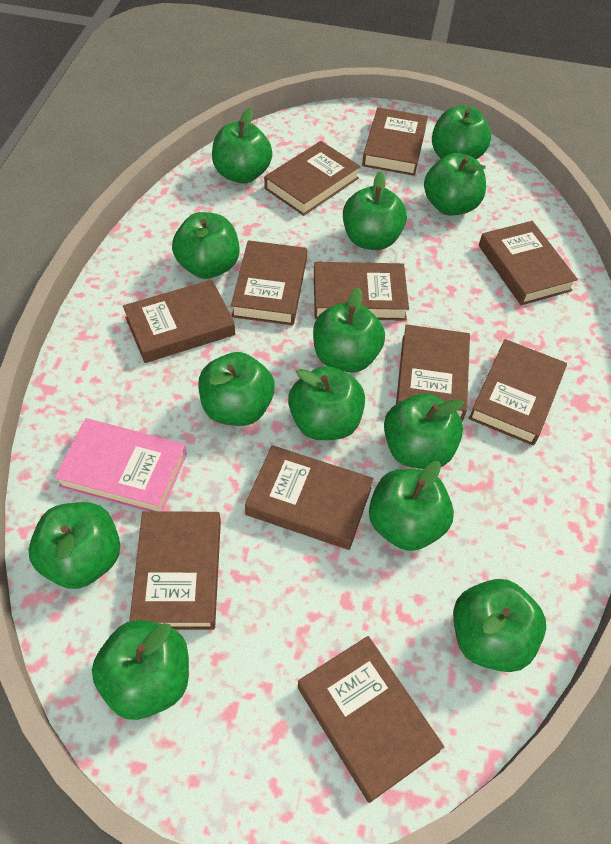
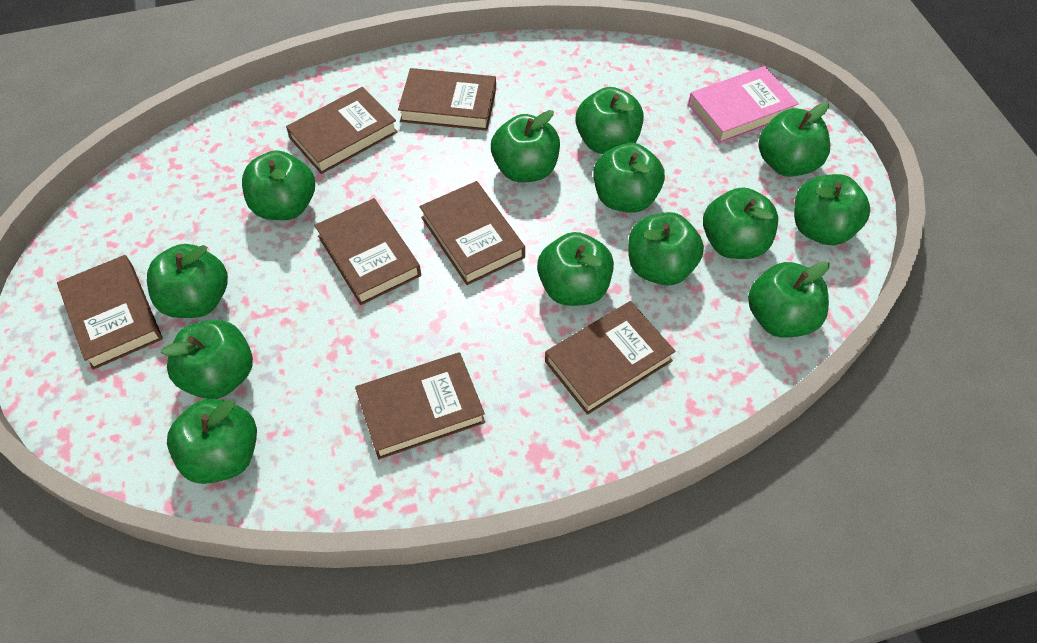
brown book: [123,280,235,363] [129,511,221,630] [231,240,307,325] [245,445,374,550] [264,141,360,216] [298,636,444,803] [314,262,409,321] [362,107,428,176] [396,324,470,421] [469,339,567,446] [479,221,578,305] = 11 -> [57,255,163,370] [286,87,398,174] [314,198,421,305] [355,352,485,460] [398,68,496,131] [419,181,525,285] [545,301,676,415] = 7

